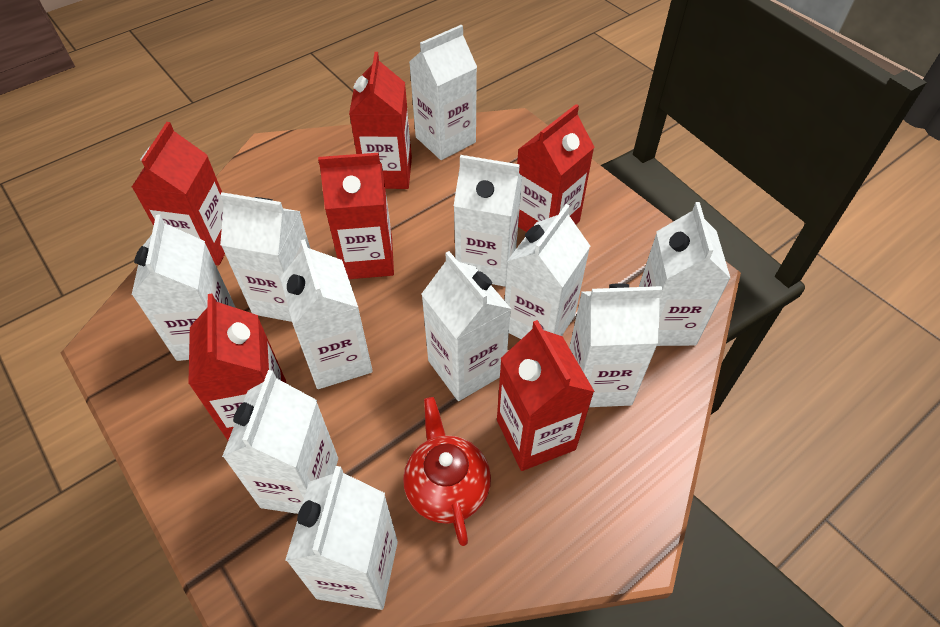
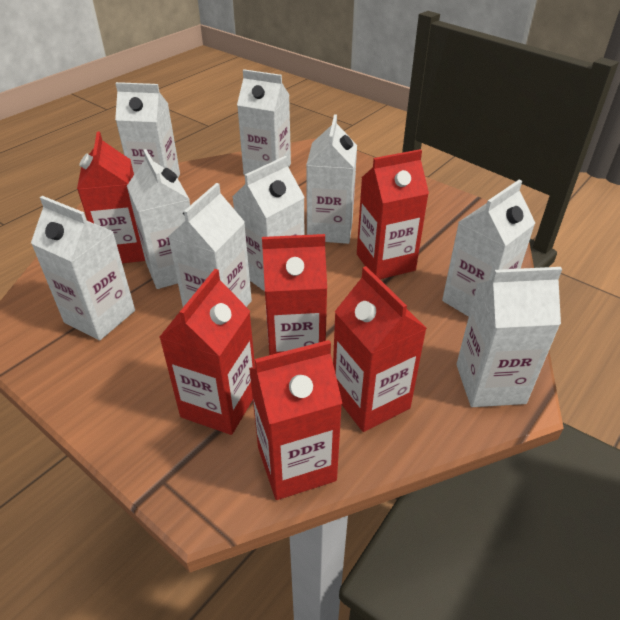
red teapot: [403,397,491,546] = 1 -> none = 0
white carton: [132,214,236,361] [220,192,310,322] [222,370,338,514] [280,239,373,389] [285,466,398,610] [409,25,477,160] [421,251,511,401] [454,155,522,287] [505,204,590,339] [569,283,663,407] [639,202,731,346] = 11 -> [31,196,135,340] [115,82,180,177] [127,149,190,289] [168,183,252,307] [232,156,305,291] [237,69,291,176] [306,114,357,244] [442,180,535,317] [456,267,562,407] = 9

